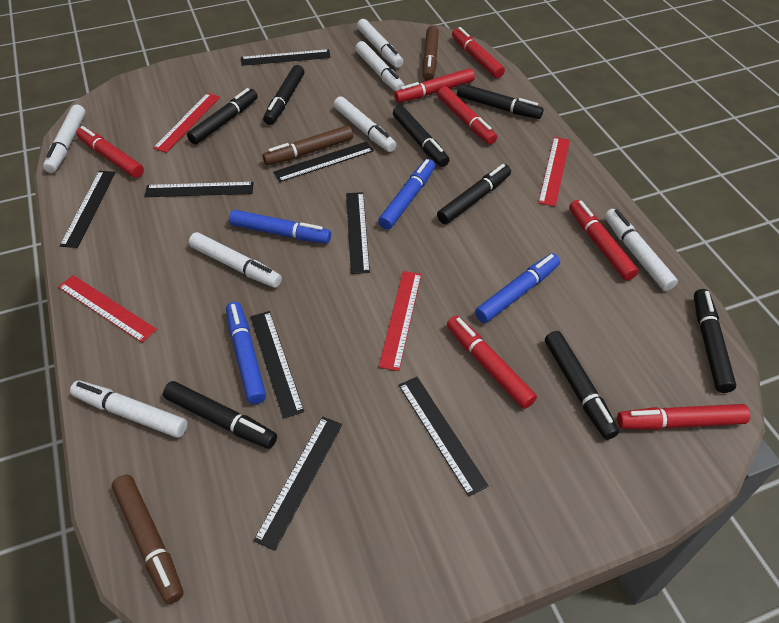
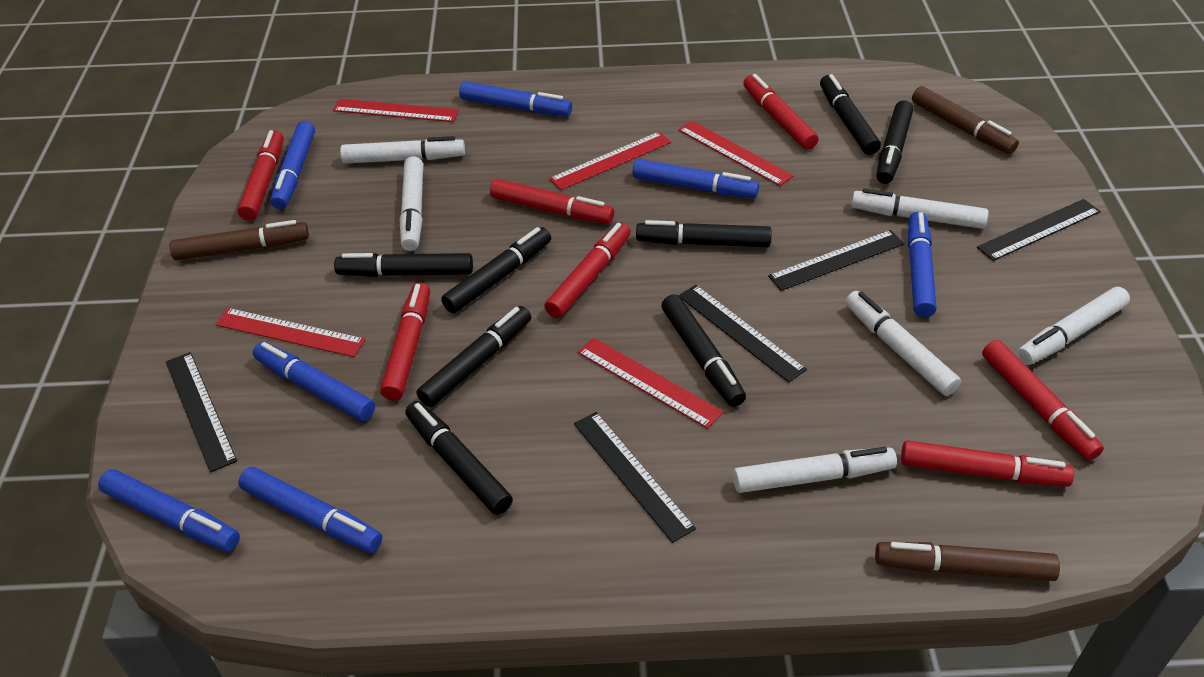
black ruler: [60,171,116,248] [144,182,254,197] [241,49,331,66] [250,311,304,419] [253,417,342,551] [273,141,374,182] [346,192,370,274] [399,377,489,497] = 8 -> [166,352,237,473] [574,412,696,543] [679,285,807,383] [768,230,905,291] [977,199,1101,261] = 5
blue marker: [226,302,266,404] [229,210,331,244] [378,159,435,230] [475,253,560,323] = 4 -> [98,469,240,551] [238,467,382,553] [253,342,375,421] [270,121,315,209] [459,81,572,116] [633,159,759,198] [908,212,937,317] = 7
red ruler: [58,275,157,343] [153,93,220,153] [379,271,422,371] [538,137,570,207] = 4 -> [215,308,365,357] [333,99,459,122] [549,132,671,190] [578,337,723,429] [678,121,794,186] = 5
white marker: [43,104,85,173] [70,381,187,438] [189,232,282,288] [334,96,396,152] [355,41,405,91] [357,19,403,68] [605,209,678,291] = 7 -> [340,136,465,164] [400,156,423,251] [733,447,897,493] [845,291,961,396] [851,188,989,229] [1017,287,1130,365] = 6

